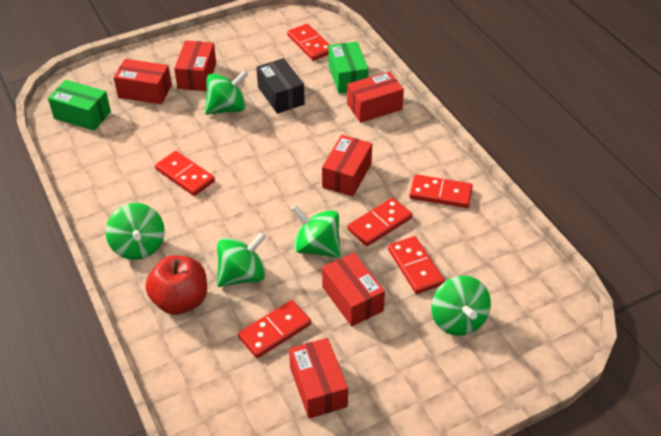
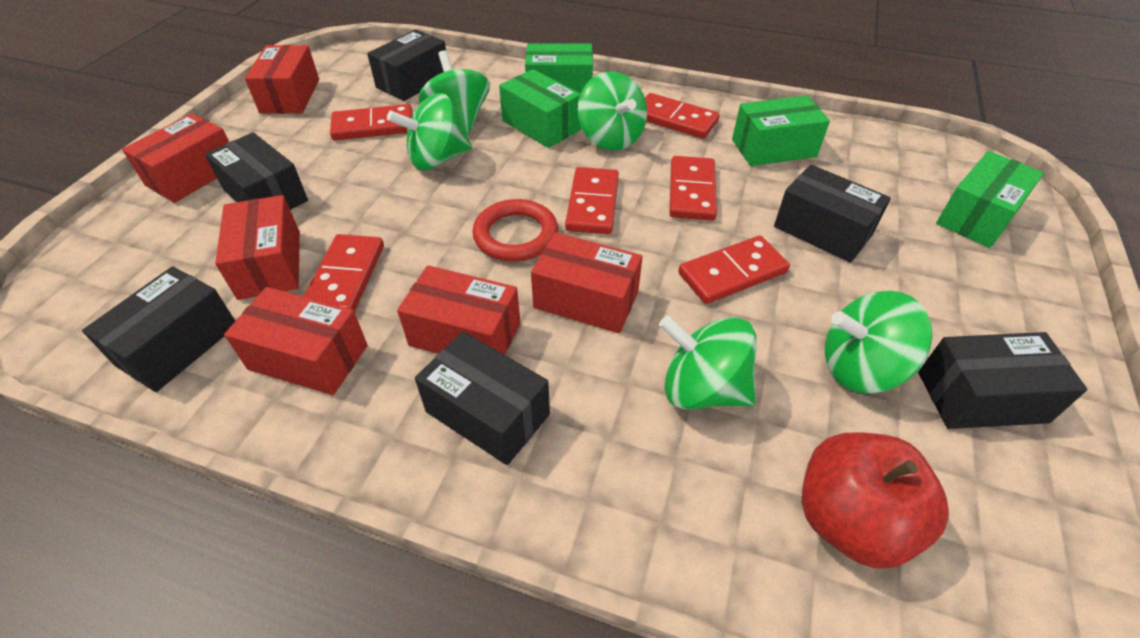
black box: [256,58,305,114] = 1 -> [82,266,235,392] [205,132,308,210] [367,30,446,101] [415,331,550,465] [774,165,891,263] [918,332,1088,429] = 6
green box: [48,80,111,131] [328,41,368,94] = 2 -> [499,69,581,148] [525,43,593,94] [732,95,830,166] [936,151,1044,248] = 4
red ring: none = 0 -> [472,199,558,261] = 1

